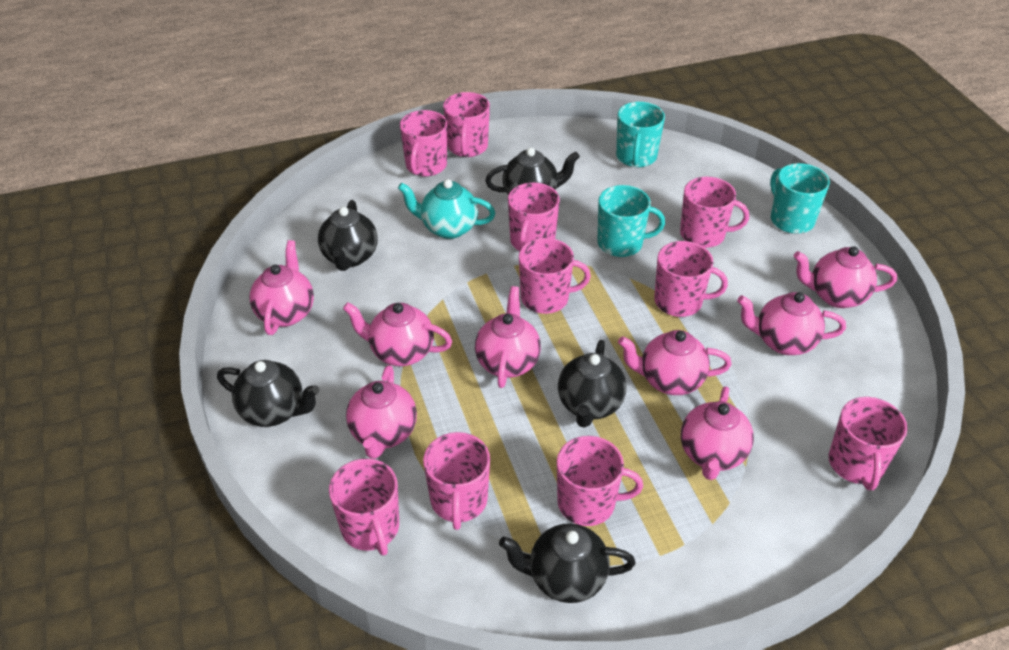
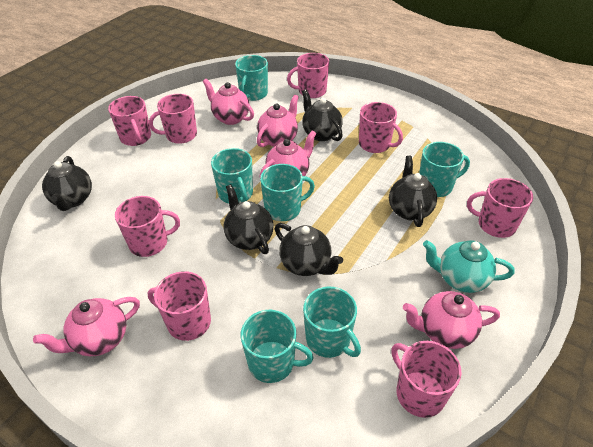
pink mug: [329,459,399,556] [400,110,447,177] [423,432,490,530] [443,92,490,157] [508,183,560,251] [519,238,591,314] [557,436,643,526] [654,241,728,317] [680,177,749,248] [829,397,908,490] = 10 -> [108,96,151,146] [115,196,180,257] [147,271,211,341] [149,94,197,144] [287,53,329,98] [359,102,403,153] [391,341,462,418] [467,178,533,238] = 8
pink teapot: [249,240,314,335] [343,302,452,366] [346,365,417,459] [475,286,541,388] [618,330,732,395] [681,386,754,480] [737,292,846,355] [794,246,897,308] = 8 -> [33,297,140,356] [203,79,254,125] [257,95,299,147] [259,131,317,177] [403,291,500,349] = 5
turquoise mug: [598,185,665,257] [616,102,665,167] [770,163,830,234] = 3 -> [211,148,253,203] [235,55,268,101] [241,310,314,383] [260,164,315,221] [303,286,361,358] [419,142,470,197] = 6

